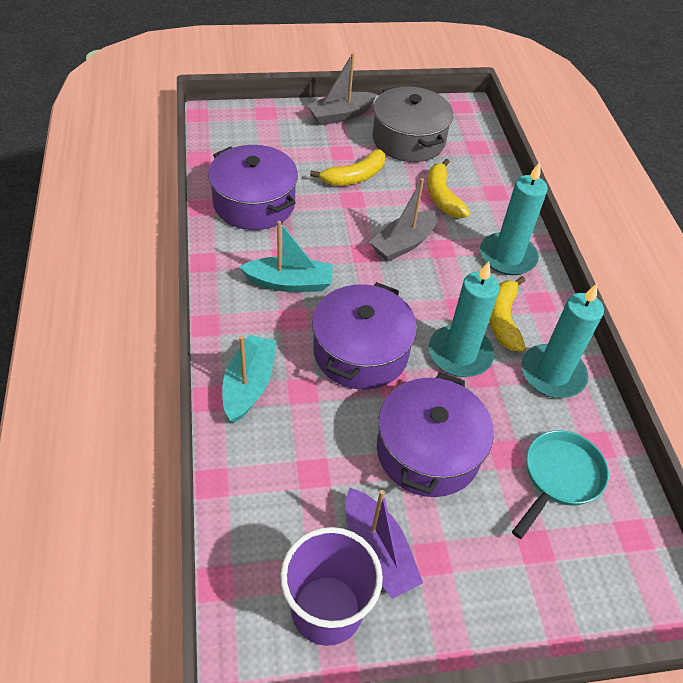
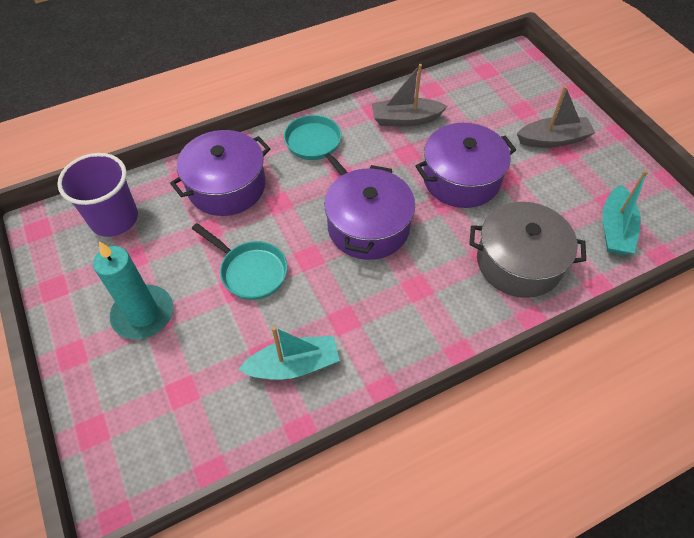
purple boat: [346,488,423,599] = 1 -> none = 0
turquoise candle: [429,261,500,377] [480,162,548,275] [521,284,604,398] = 3 -> [93,241,173,340] = 1
turquoise pan: [512,430,609,539] = 1 -> [192,223,288,300] [284,115,348,176] = 2
yellow banana: [310,149,385,186] [427,159,470,218] [489,276,526,352] = 3 -> none = 0

